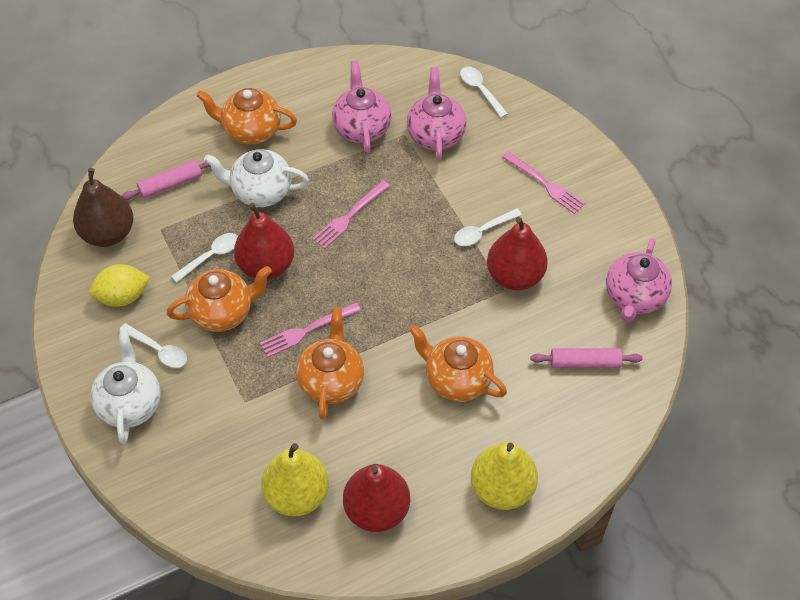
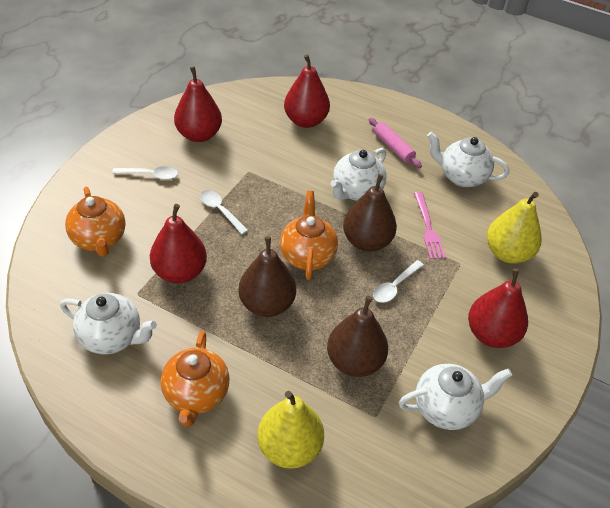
brown pear: [73,168,134,247] = 1 -> [239,236,296,317] [327,296,388,377] [343,174,397,252] = 3
orange teapot: [167,266,272,332] [196,88,297,145] [296,307,364,419] [409,324,507,402] = 4 -> [65,187,126,257] [161,331,229,427] [280,191,338,280] = 3
pink fork: [260,302,361,357] [312,180,390,249] [502,151,585,214] = 3 -> [414,192,446,259] = 1
pink rolling pin: [122,160,211,200] [530,348,643,368] = 2 -> [369,118,422,168] = 1
pink teapot: [332,61,391,153] [407,67,466,160] [606,238,672,323] = 3 -> none = 0
red pear: [234,203,294,280] [343,464,410,532] [487,217,548,290] = 3 -> [150,204,207,283] [174,67,222,142] [284,54,330,128] [468,268,528,348] = 4
white spoon: [119,323,187,368] [171,233,238,283] [454,208,522,246] [460,66,508,118] = 4 -> [112,166,178,180] [200,190,248,234] [373,260,424,303] = 3
white teapot: [91,329,161,444] [204,149,309,207] = 2 -> [60,293,157,355] [331,148,387,201] [399,364,512,430] [427,132,509,187] = 4
yellow lemon: [89,264,150,307] = 1 -> none = 0

